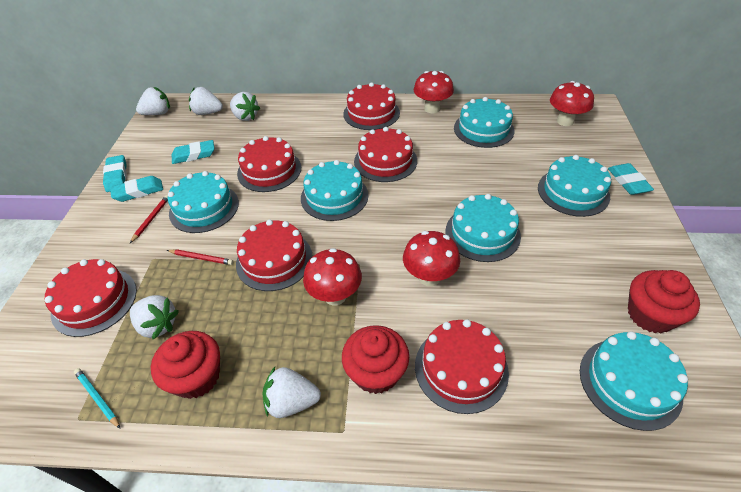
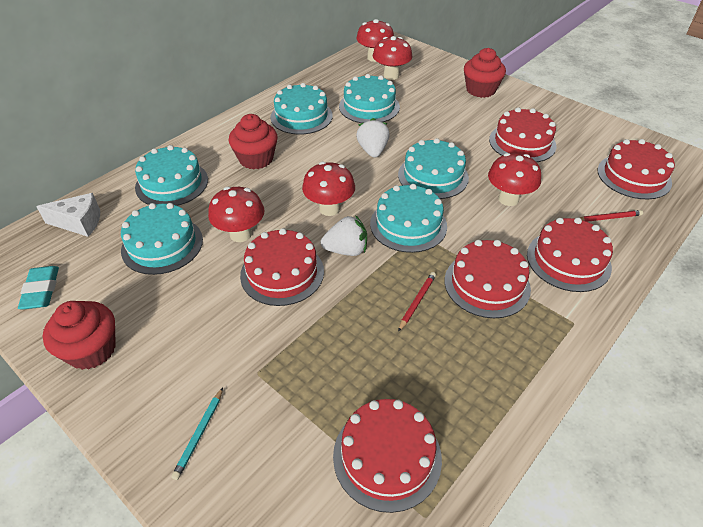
red mushroom: [303,248,362,305] [403,231,460,286] [414,71,454,113] [550,81,594,126] = 4 -> [208,187,265,242] [302,162,355,216] [356,19,394,62] [373,36,412,80] [488,153,541,206] = 5
turquoise eraser: [103,155,127,192] [110,176,163,202] [172,140,214,164] [608,163,654,195] = 4 -> [18,266,59,309] = 1
white cheese: none = 0 -> [36,193,100,237] = 1
white strawberry: [130,295,179,340] [136,87,170,115] [189,87,223,115] [230,92,260,121] [262,367,321,418] = 5 -> [321,215,367,256] [356,118,390,158] = 2

